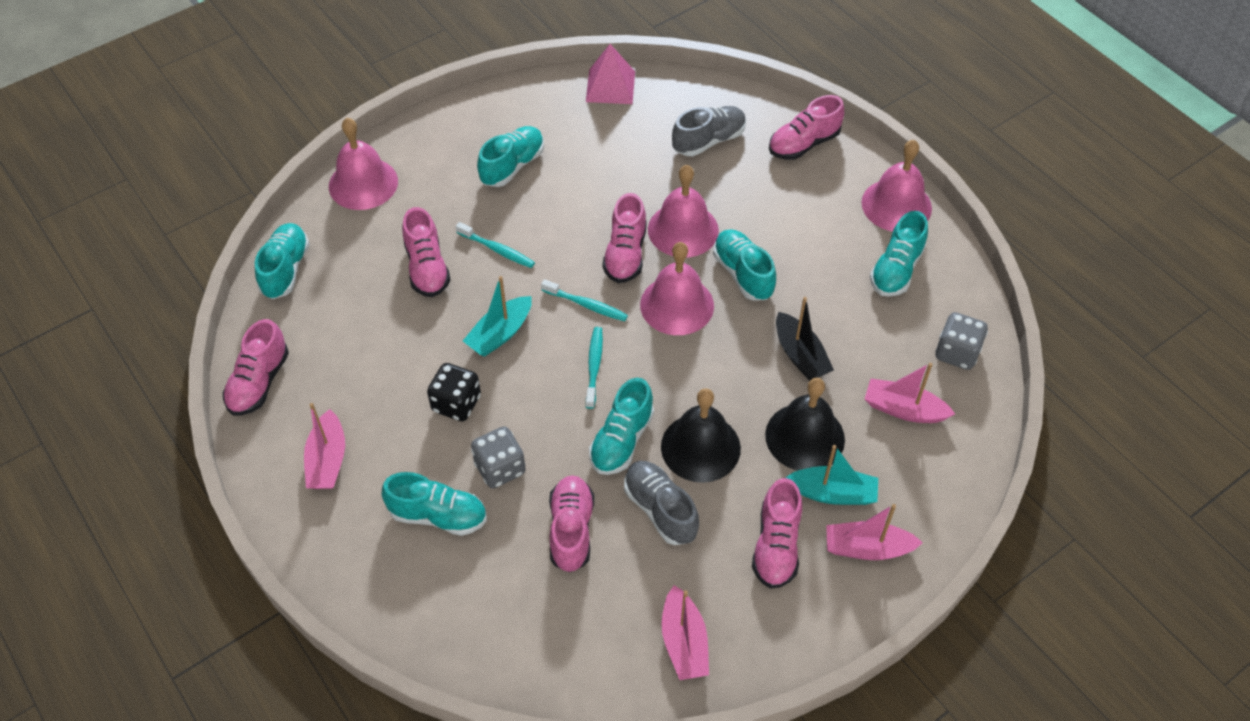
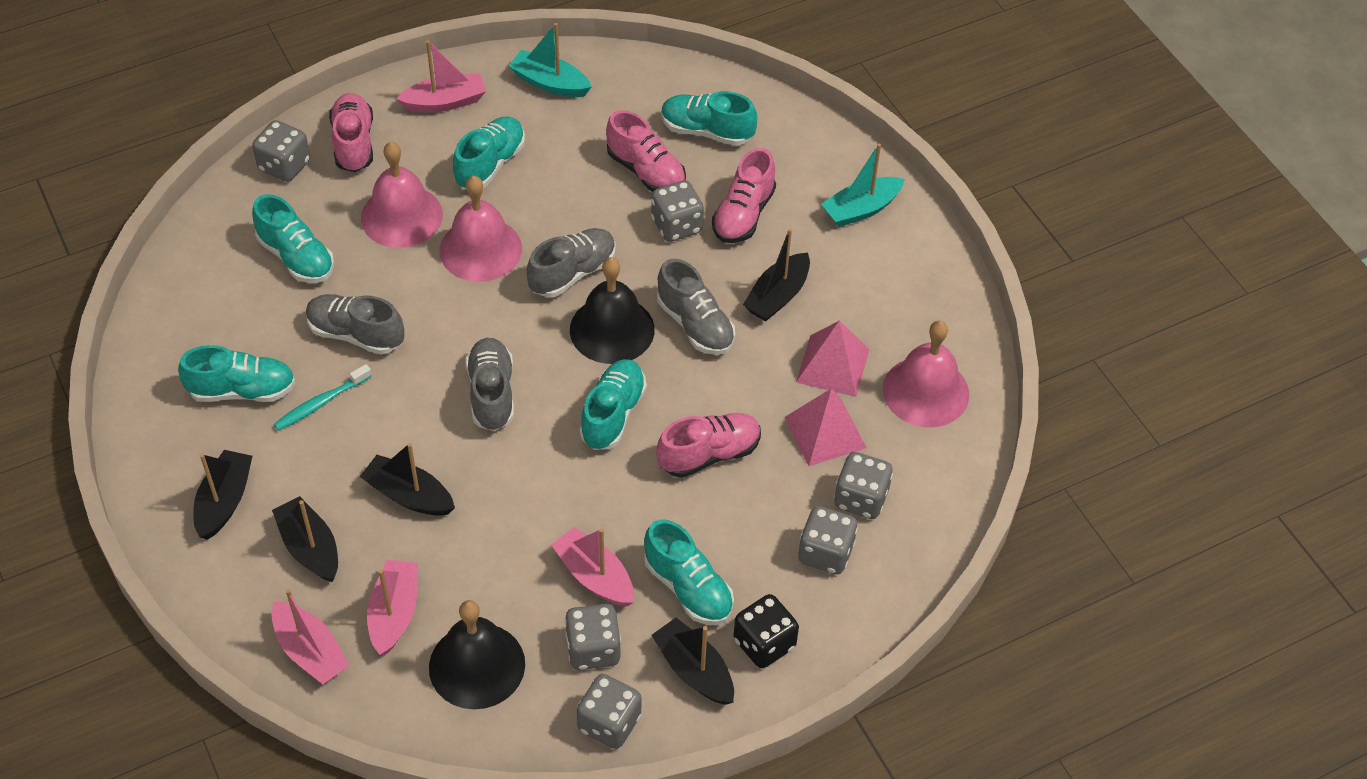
black boat: [776,297,834,381] = 1 -> [193,450,252,540] [272,496,338,582] [360,443,455,516] [652,618,734,705] [743,229,810,321] = 5
grey dice: [471,427,526,488] [935,312,988,370] = 2 -> [252,120,310,182] [565,604,621,670] [577,674,641,749] [651,180,704,242] [798,506,858,574] [834,452,893,519] = 6
grey shoe: [624,461,699,545] [672,106,746,156] = 2 -> [306,294,404,355] [466,338,514,431] [527,228,616,297] [657,259,735,355] = 4
pink bell: [329,118,398,210] [640,242,714,335] [648,165,719,258] [861,140,932,231] = 4 -> [361,142,443,248] [439,175,522,282] [883,321,969,427] = 3
pink pyramid: [586,44,635,104] = 1 -> [784,388,867,466] [796,321,870,397] = 2
pink shoe: [223,319,289,415] [402,207,451,297] [549,475,594,572] [602,193,647,283] [752,478,802,589] [769,95,844,160] = 6 -> [329,93,373,172] [606,110,686,192] [656,413,761,478] [712,148,776,243] = 4
turquoise toothbrush: [456,222,535,268] [541,279,628,321] [586,327,603,409] = 3 -> [274,364,372,431] = 1

